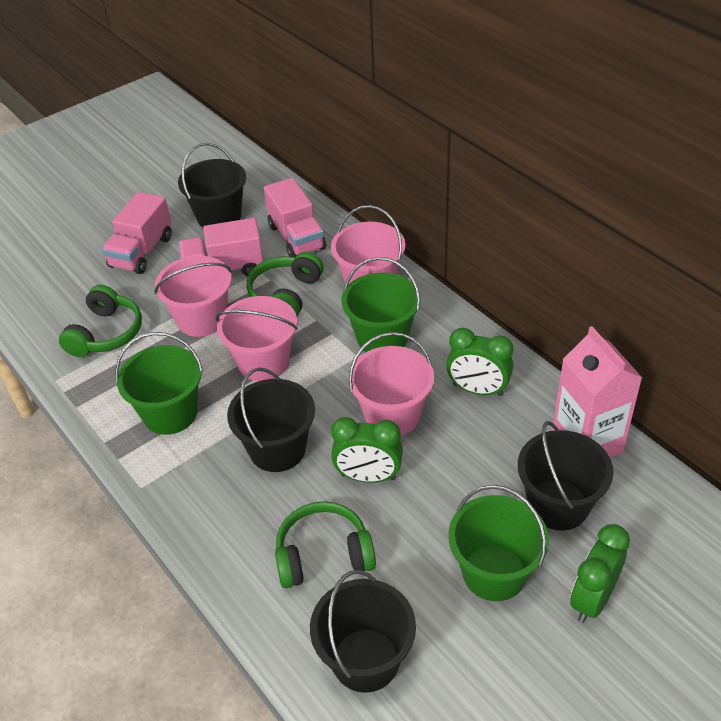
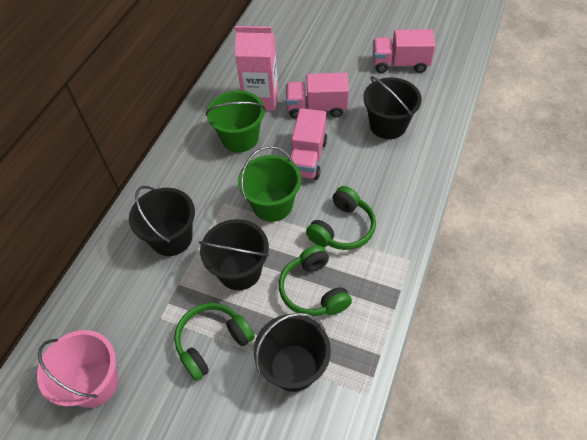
green bucket: [115,332,203,435] [341,257,421,352] [448,485,549,601] = 3 -> [206,90,266,152] [238,146,302,222] = 2
green clock: [331,417,403,483] [446,327,513,396] [570,524,630,623] = 3 -> none = 0
pink bucket: [155,256,232,337] [215,296,298,381] [331,205,405,284] [348,332,434,436] = 4 -> [37,330,118,408] = 1

